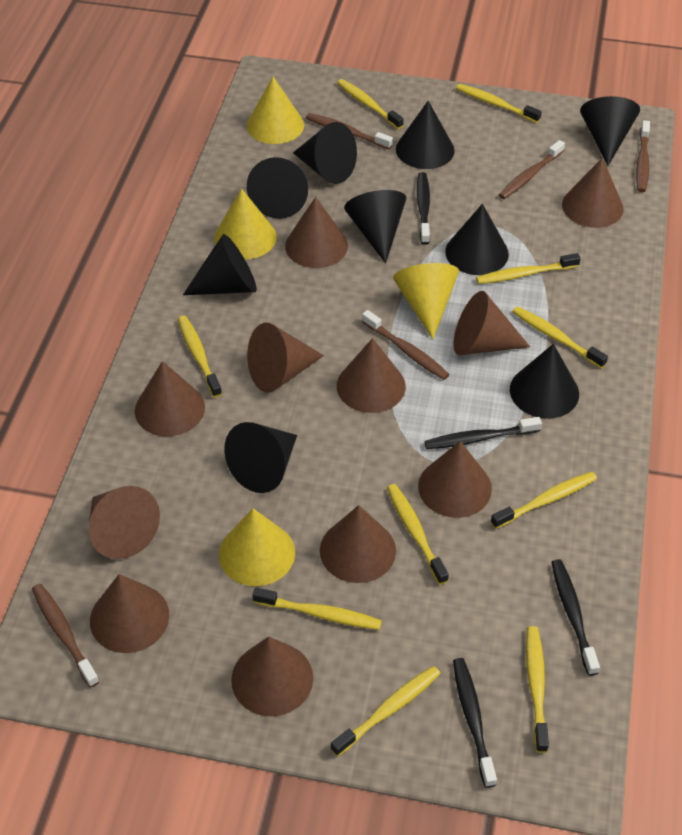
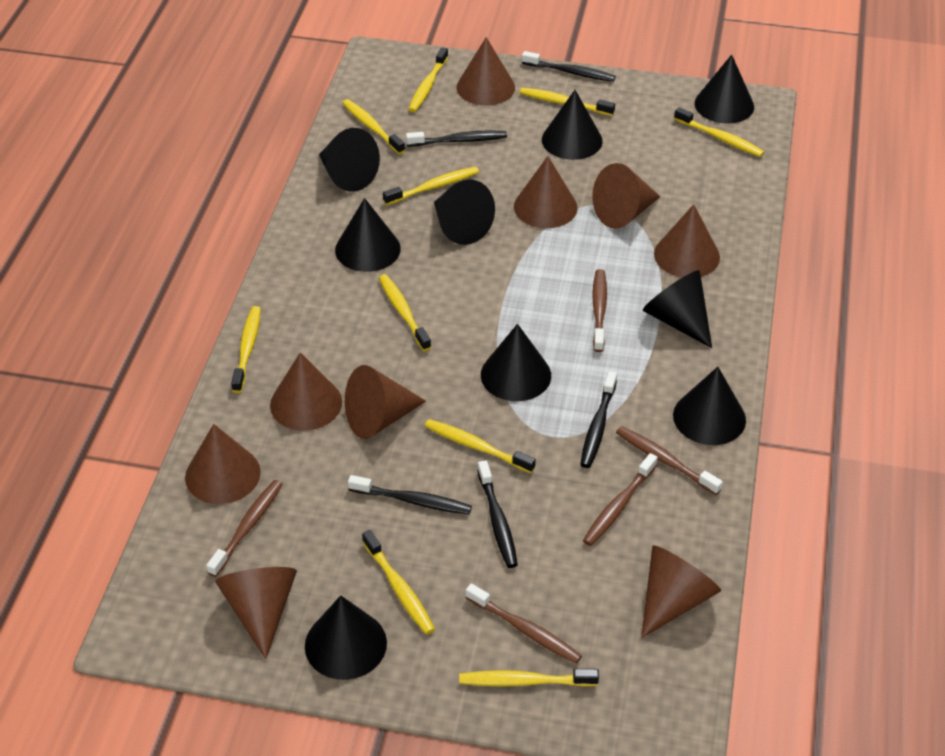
black toothbrush: [417,172,430,245] [424,417,542,449] [453,658,497,788] [551,559,600,676] = 4 -> [348,475,472,514] [406,130,507,146] [478,460,518,568] [522,51,616,82] [580,371,617,468] = 5
brown cone: [89,486,160,559] [90,574,169,653] [135,361,205,436] [231,637,313,716] [247,323,324,393] [285,197,348,268] [320,505,396,583] [337,338,406,413] [418,441,492,518] [453,291,530,355] [562,158,624,228] = 11 -> [185,424,261,504] [215,567,297,659] [270,352,342,431] [345,365,426,439] [457,37,515,105] [514,156,578,228] [592,163,660,229] [641,545,721,638] [654,204,720,278] = 9
yellow cone: [214,189,277,259] [219,508,295,586] [247,77,304,144] [393,263,459,339] = 4 -> none = 0

